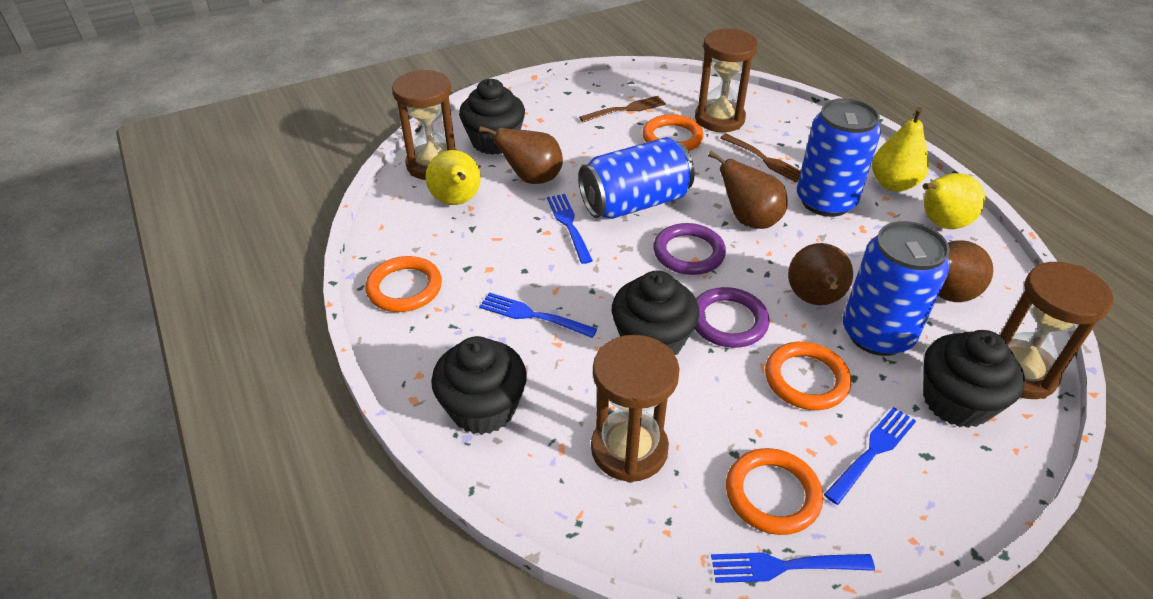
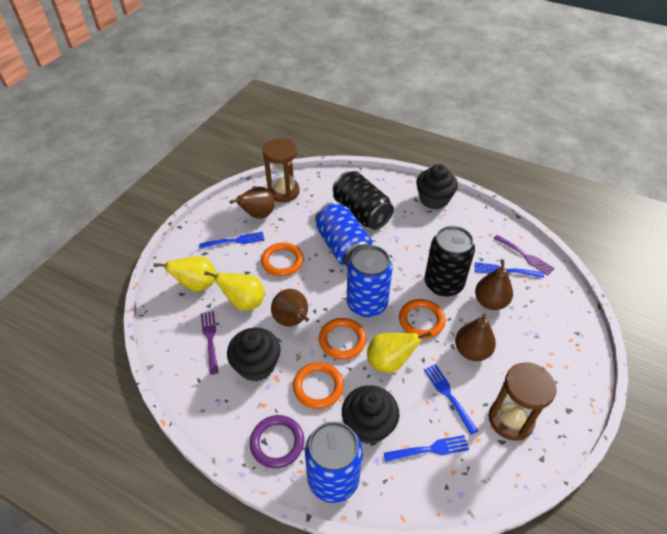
black can: none = 0 -> [333,171,394,230] [424,226,475,297] = 2
black cupcake: [431,336,527,435] [459,79,525,155] [612,271,699,355] [923,330,1025,428] = 4 -> [227,328,281,381] [342,385,400,444] [416,164,458,210] = 3
brown fork: [579,96,666,122] [720,134,801,182] = 2 -> none = 0
brown hourglass: [392,69,456,180] [591,335,680,483] [695,28,758,132] [1000,262,1114,399] = 4 -> [263,138,300,202] [489,362,557,441] = 2
purple fork: none = 0 -> [201,311,219,375] [493,235,555,275] = 2
purple ring: [653,223,726,275] [694,287,769,348] = 2 -> [250,415,304,468] = 1

